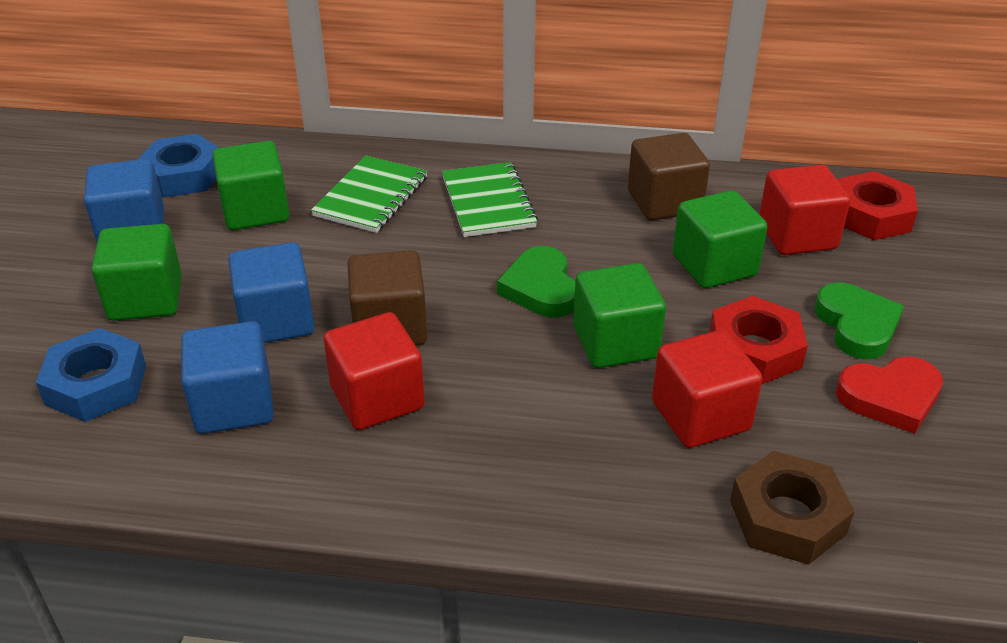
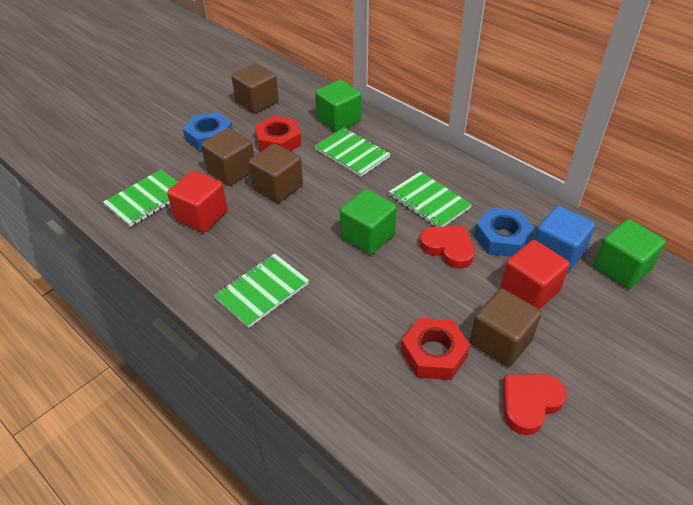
blue cube: [84,159,164,242] [181,321,274,434] [228,242,315,343] = 3 -> [534,206,595,273] = 1
brown cube: [347,250,427,346] [628,133,710,221] = 2 -> [201,128,254,186] [232,63,279,114] [248,143,303,203] [470,288,542,367] = 4
brown nut: [730,451,855,565] = 1 -> none = 0
green cube: [92,224,182,321] [212,141,289,230] [573,263,666,368] [673,190,768,288] = 4 -> [315,80,361,132] [340,189,397,255] [594,219,666,289] = 3
green heart: [497,246,575,317] [814,283,904,359] = 2 -> none = 0
green notebook: [311,156,428,233] [442,162,538,237] = 2 -> [103,170,177,227] [214,253,309,328] [315,128,391,177] [389,171,472,227] = 4
red cube: [324,312,425,430] [652,330,763,448] [759,165,850,255] = 3 -> [167,171,228,233] [500,240,570,309] = 2
red heart: [836,357,943,434] = 1 -> [420,226,475,269] [503,374,567,435] = 2

